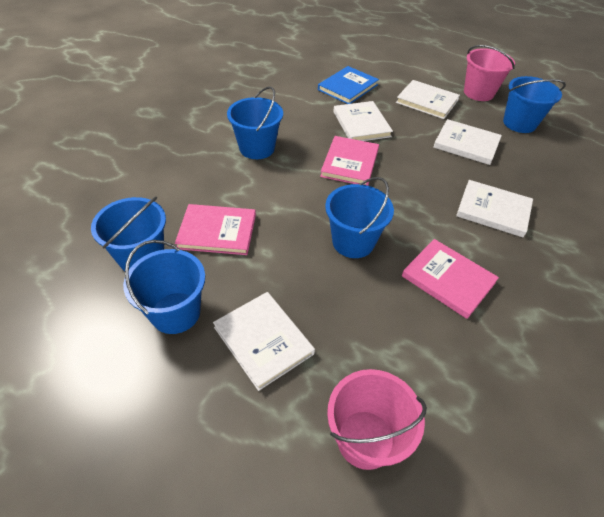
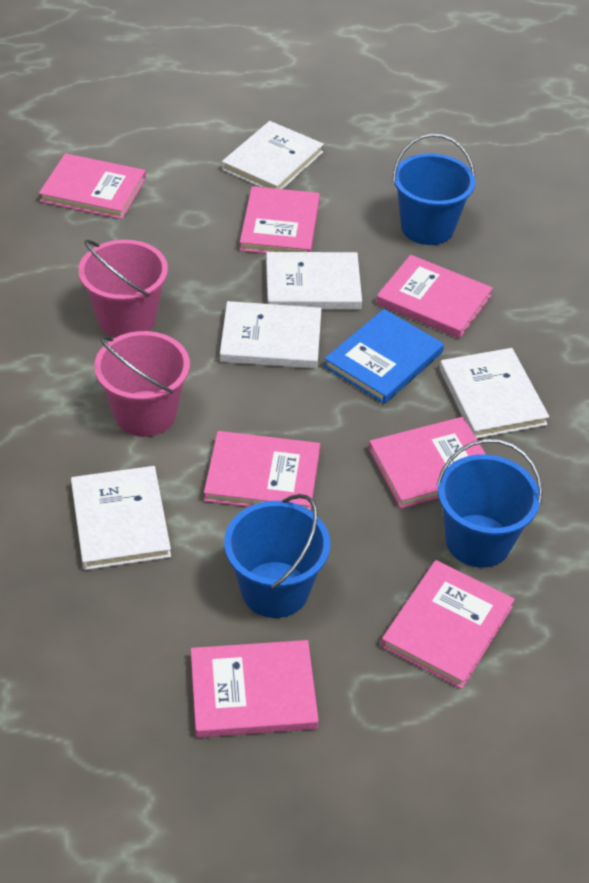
blue bucket: [91,197,166,271] [123,240,205,334] [227,86,283,159] [325,177,394,258] [503,76,566,133] = 5 -> [224,494,330,618] [393,134,475,245] [437,439,543,568] = 3
pink book: [175,204,256,255] [320,136,379,186] [402,239,499,319] = 3 -> [39,153,146,219] [191,640,319,738] [204,431,320,511] [240,186,320,253] [369,417,486,509] [376,255,493,338] [381,560,515,689] = 7

